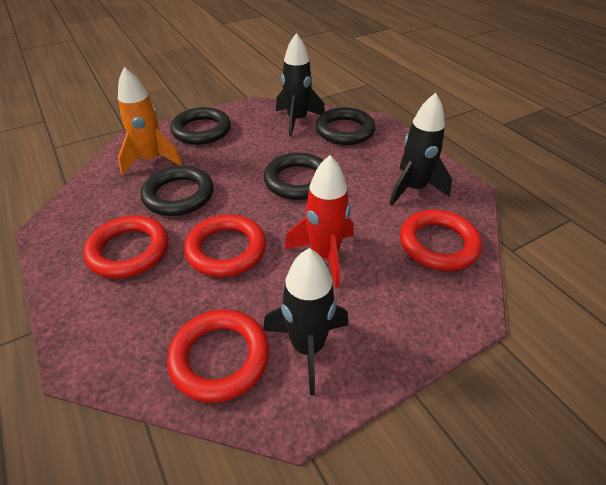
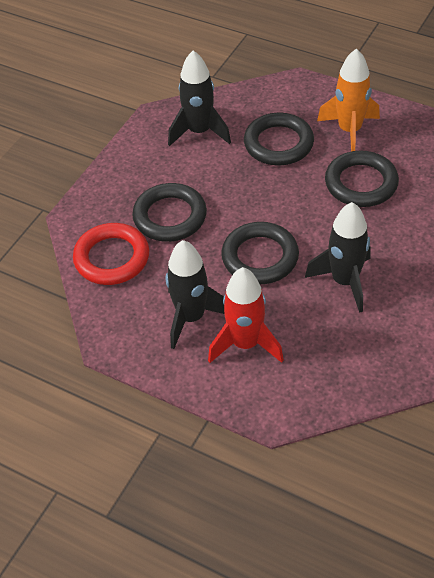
red ring: [83,215,168,278] [167,309,270,403] [184,214,266,277] [400,210,482,271] = 4 -> [73,223,149,285] = 1

